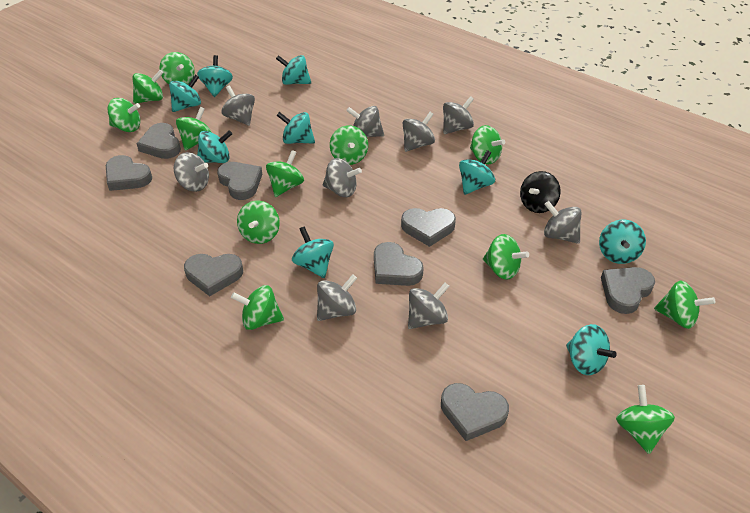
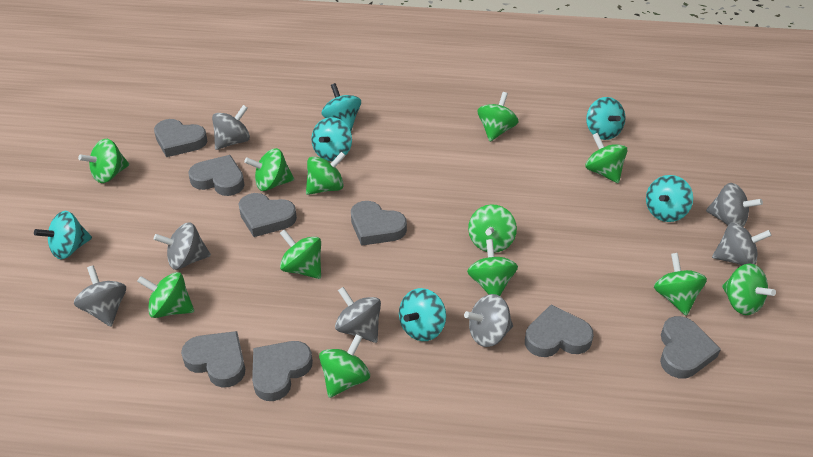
black spinning top: [520,171,561,213] = 1 -> none = 0
grey spinning top: [174,152,209,192] [222,85,255,126] [317,274,357,321] [323,158,362,197] [346,106,384,137] [403,112,435,152] [408,282,450,329] [443,96,474,134] [544,201,581,244] = 9 -> [74,265,126,327] [154,222,211,270] [212,105,250,150] [335,287,381,343] [464,294,513,347] [706,183,763,226] [712,222,772,265] = 7
turquoise spinning top: [169,74,201,112] [197,55,233,97] [197,130,232,163] [276,55,311,85] [276,112,315,144] [292,226,334,278] [459,150,495,195] [566,324,617,375] [599,219,646,264] = 9 -> [34,211,92,259] [311,117,352,161] [321,83,361,131] [399,288,446,341] [586,97,626,140] [646,175,693,222] = 6

